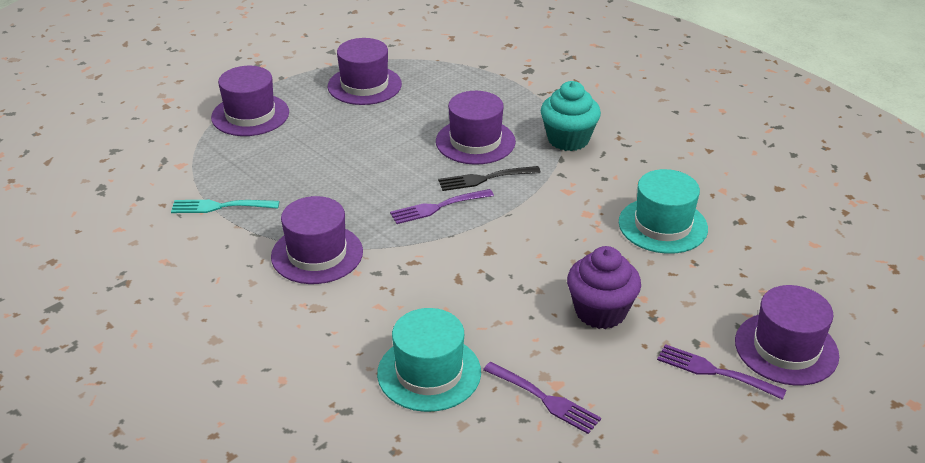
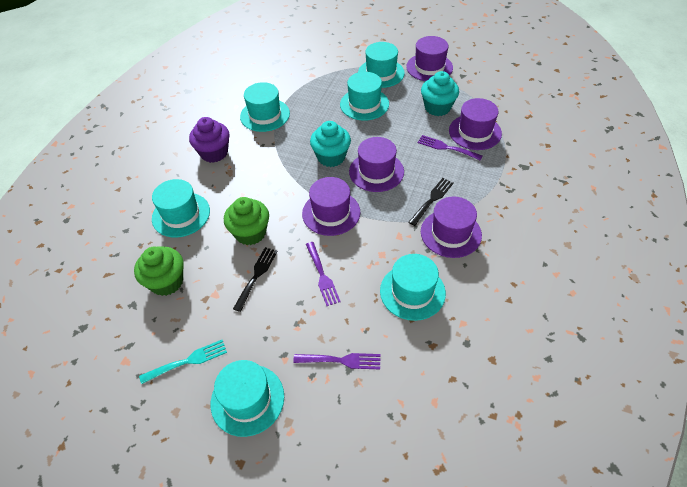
black fork: [438,166,541,191] = 1 -> [233,247,278,312] [409,178,454,226] = 2
green cupcake: none = 0 -> [134,247,184,296] [224,197,269,245] = 2
turquoise cupcake: [541,81,601,151] = 1 -> [310,121,351,167] [421,71,459,116] = 2
turquoise hat: [377,308,481,412] [619,169,708,254] = 2 -> [152,179,210,237] [211,360,284,437] [240,82,290,132] [340,72,389,121] [358,42,405,88] [380,254,446,321] = 6

